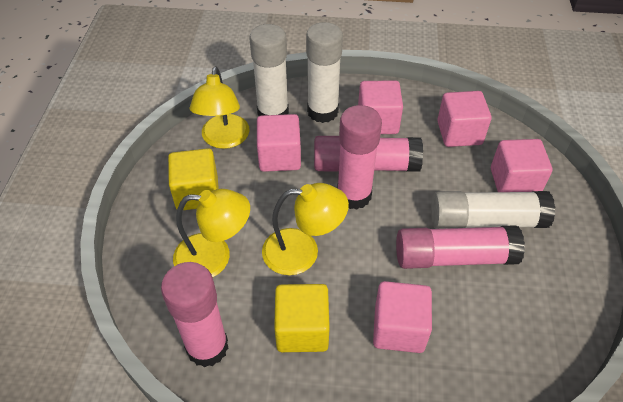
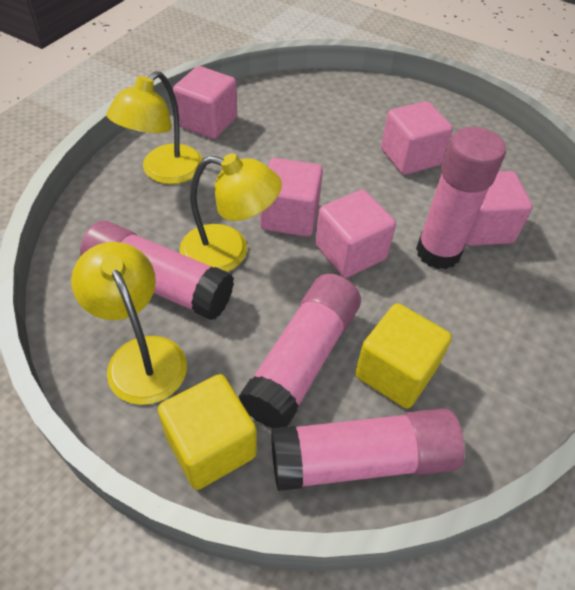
white glue stick: [249,24,289,116] [306,22,343,123] [431,191,555,229] = 3 -> none = 0

